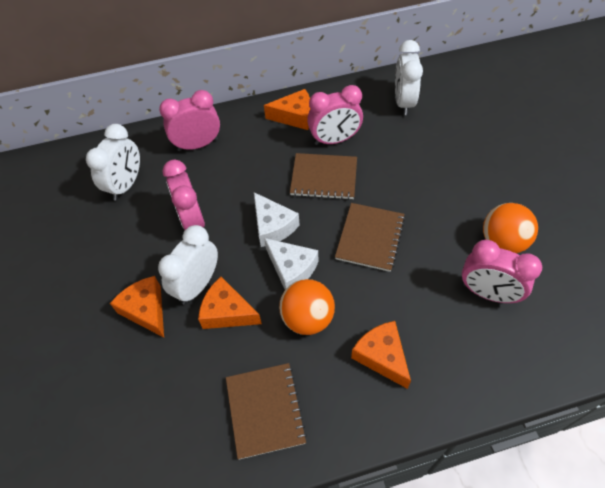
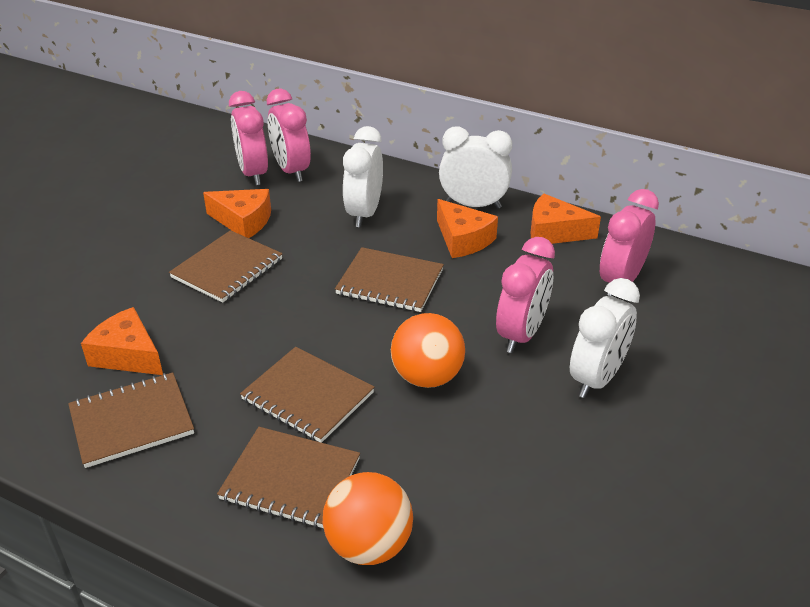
brown notebook: [226,363,307,459] [290,153,357,200] [335,203,405,272] = 3 -> [68,372,194,468] [169,230,283,303] [217,427,360,528] [240,347,374,443] [335,247,444,312] = 5
white cheese: [254,192,299,247] [264,238,318,290] = 2 -> none = 0

